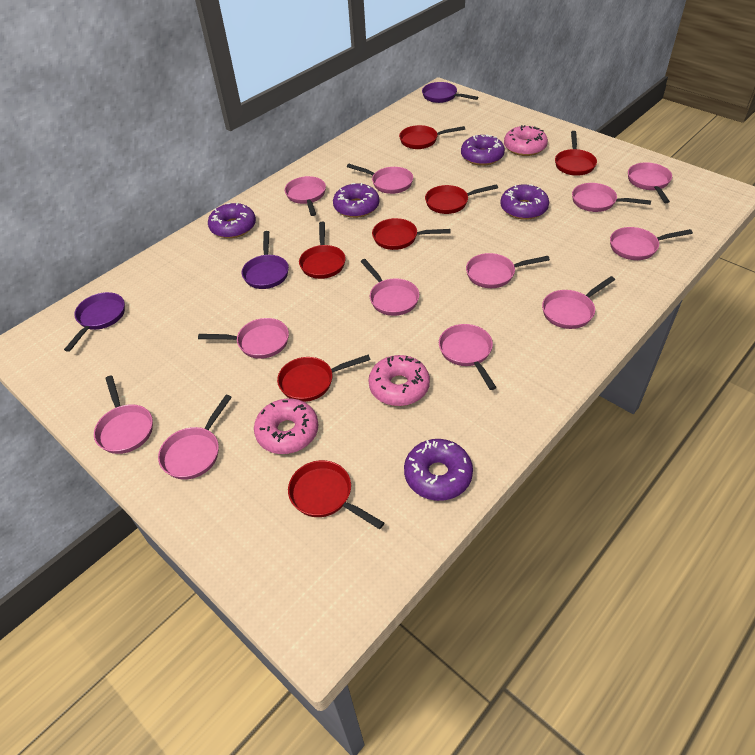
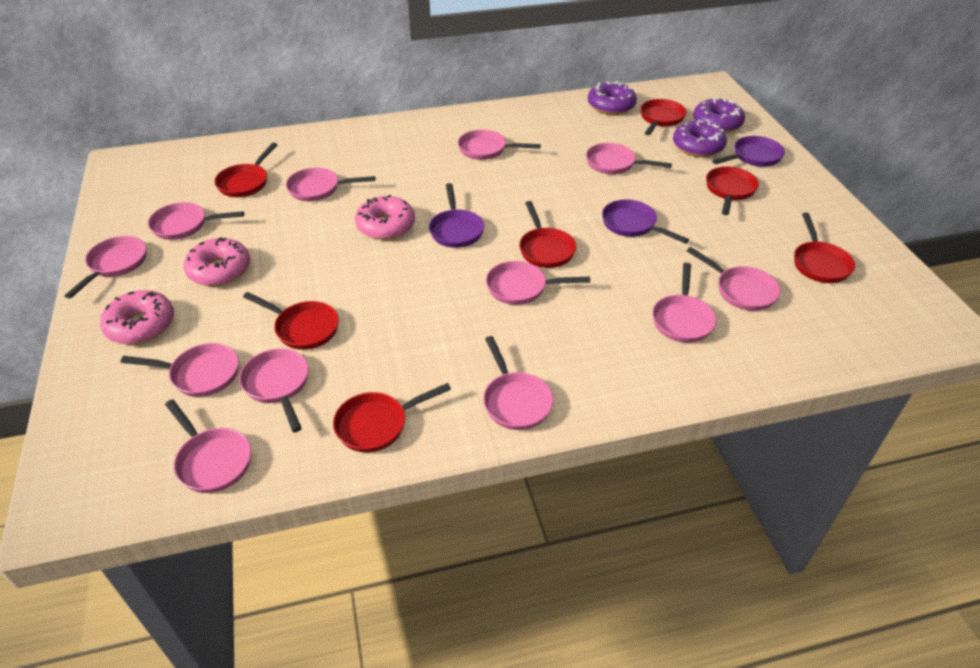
purple donut: [208,202,256,238] [333,183,379,218] [404,439,473,501] [461,134,505,166] [500,184,549,220] = 5 -> [588,81,637,115] [673,120,727,157] [693,98,745,133] = 3

